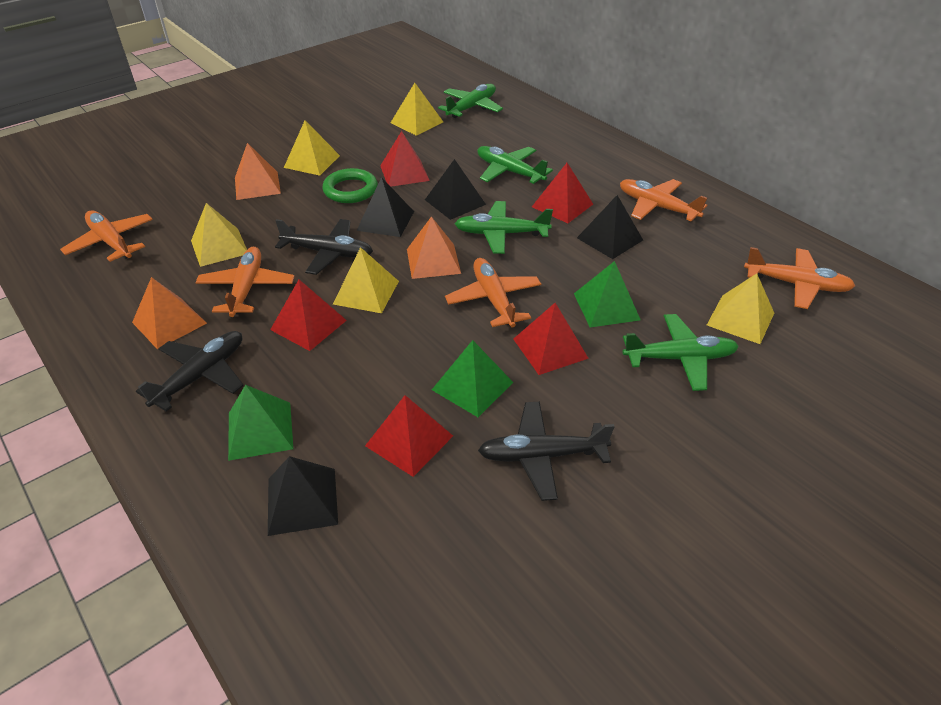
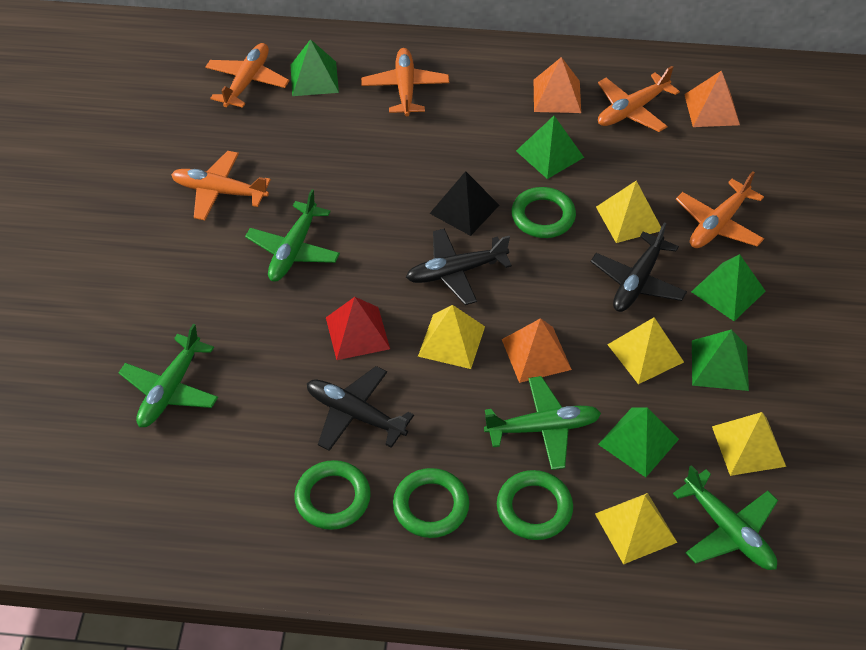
black pyramid: [268,456,338,536] [356,177,414,237] [425,159,486,220] [577,195,643,259] = 4 -> [429,171,499,236] = 1
green pyramid: [228,385,293,461] [432,340,513,417] [574,261,641,328] = 3 -> [291,39,339,96] [516,116,584,179] [598,407,679,477] [691,254,766,321] [692,329,749,391] = 5
green ring: [322,168,378,203] = 1 -> [294,460,371,530] [393,468,469,538] [497,470,573,540] [512,187,576,238] = 4
red pyramid: [270,280,347,351] [365,395,453,477] [380,131,430,187] [513,303,589,375] [532,163,593,223] = 5 -> [326,297,390,360] = 1

